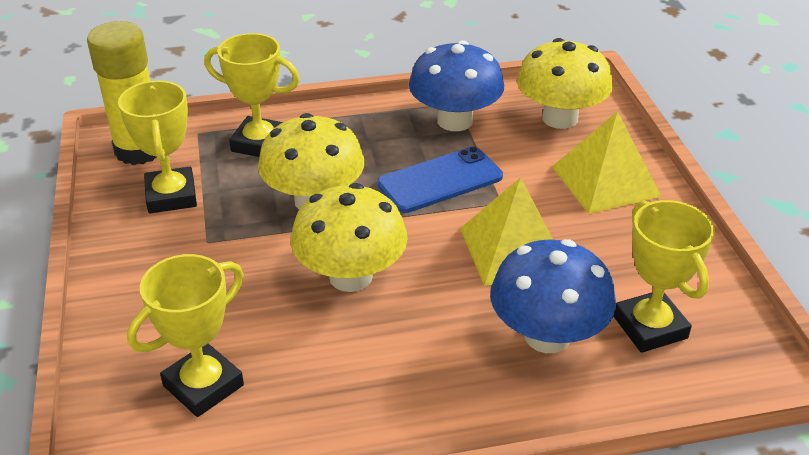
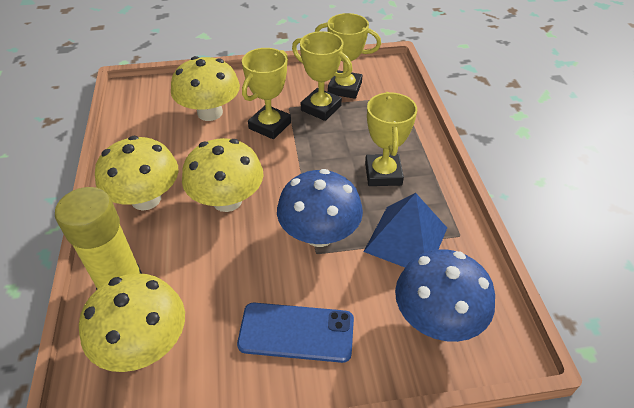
blue pyramid: none = 0 -> [364,193,447,267] = 1
yellow mushroom: [258,113,365,210] [291,183,408,292] [517,38,613,129] = 3 -> [79,273,185,372] [95,136,178,210] [171,56,240,121] [182,138,264,212] = 4
yellow pyramid: [460,177,553,286] [552,111,662,214] = 2 -> none = 0

